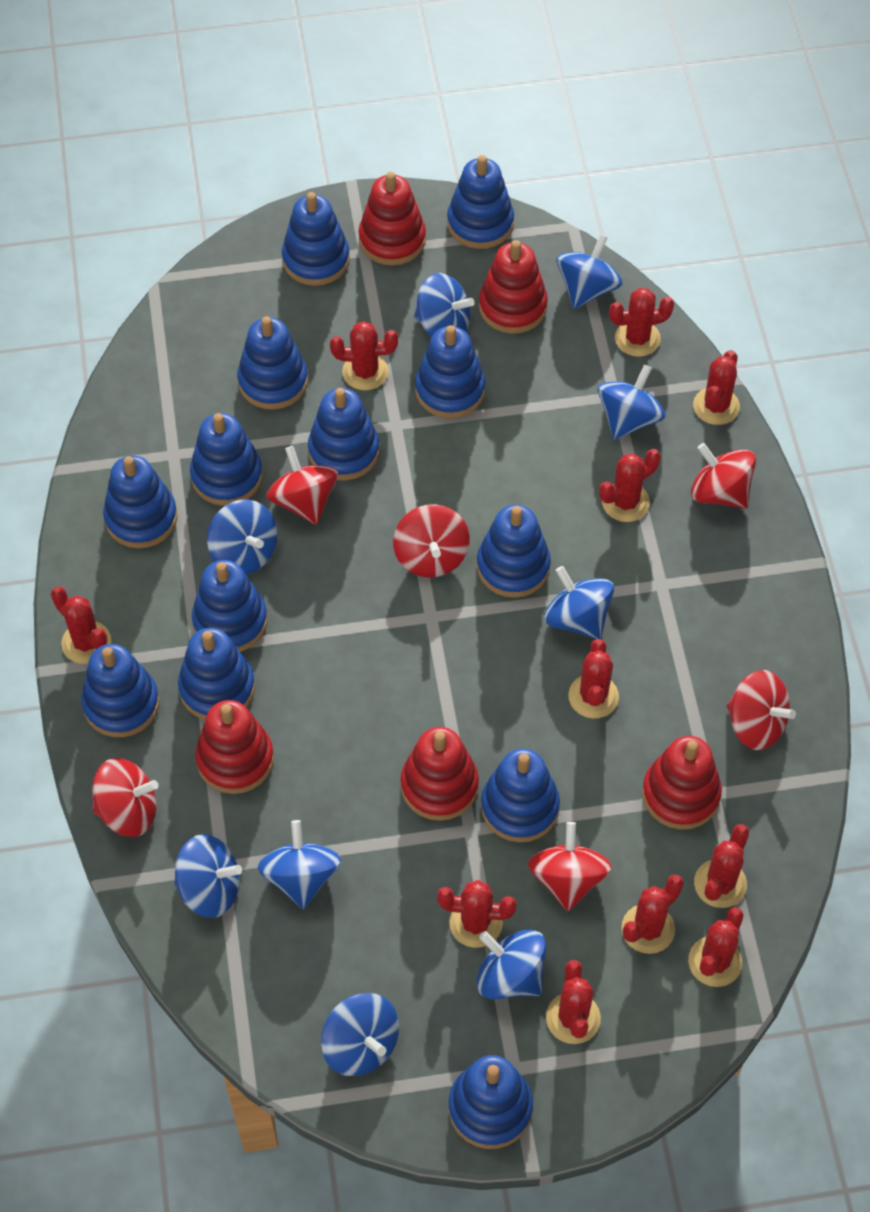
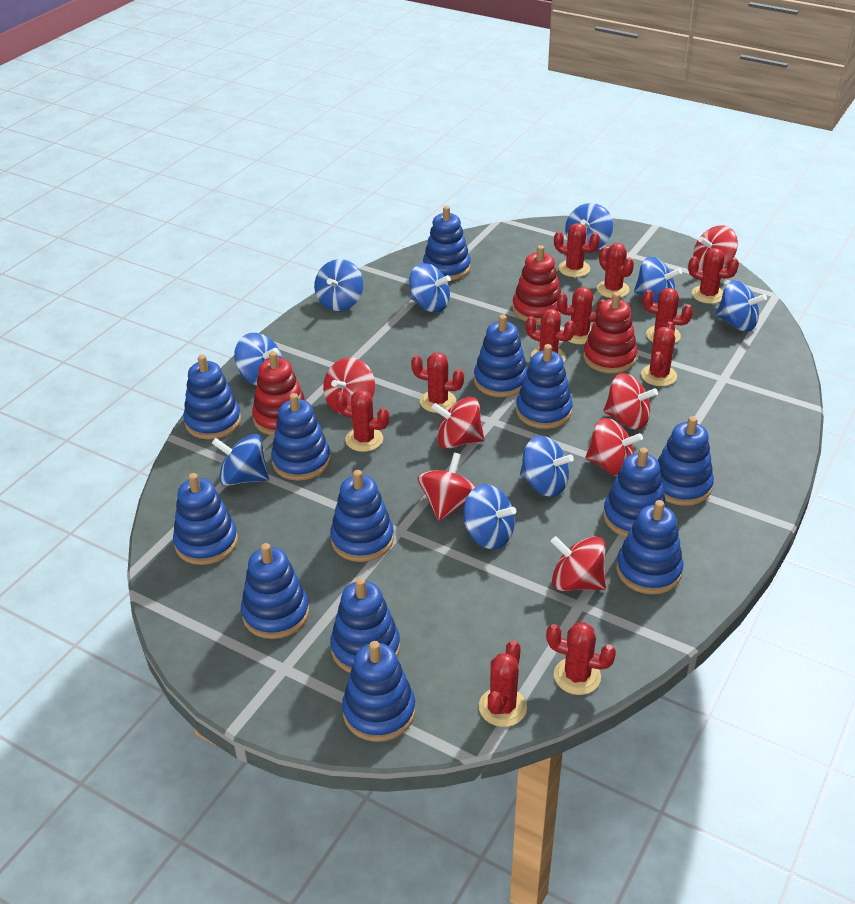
red spinning top: [92,758,158,837] [266,446,338,525] [393,504,470,577] [528,822,612,911] [691,443,756,509] [727,670,796,750] = 6 -> [323,357,375,414] [417,453,476,521] [432,397,484,449] [551,536,606,591] [585,418,643,476] [603,373,658,430] [693,225,738,270] = 7
red stacking toy: [195,700,274,794] [359,172,426,266] [401,727,479,821] [479,240,548,334] [642,736,722,830] = 5 -> [252,351,306,436] [512,245,561,323] [583,292,637,374] = 3

